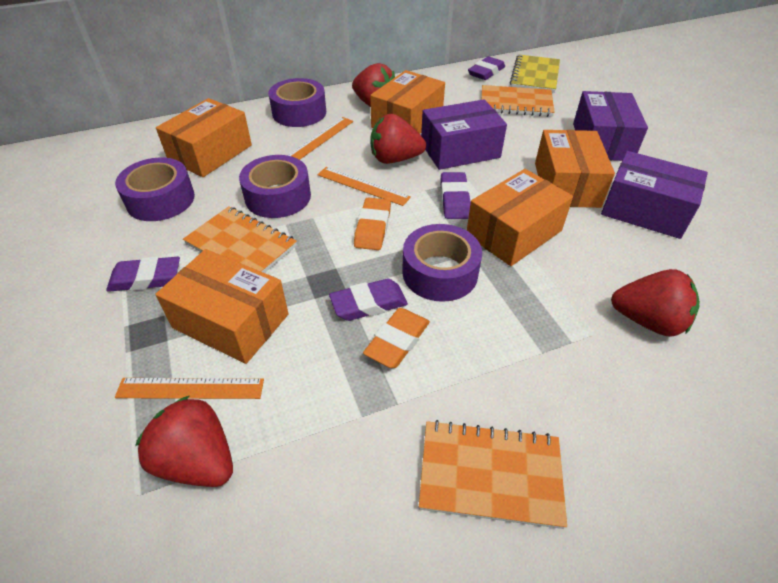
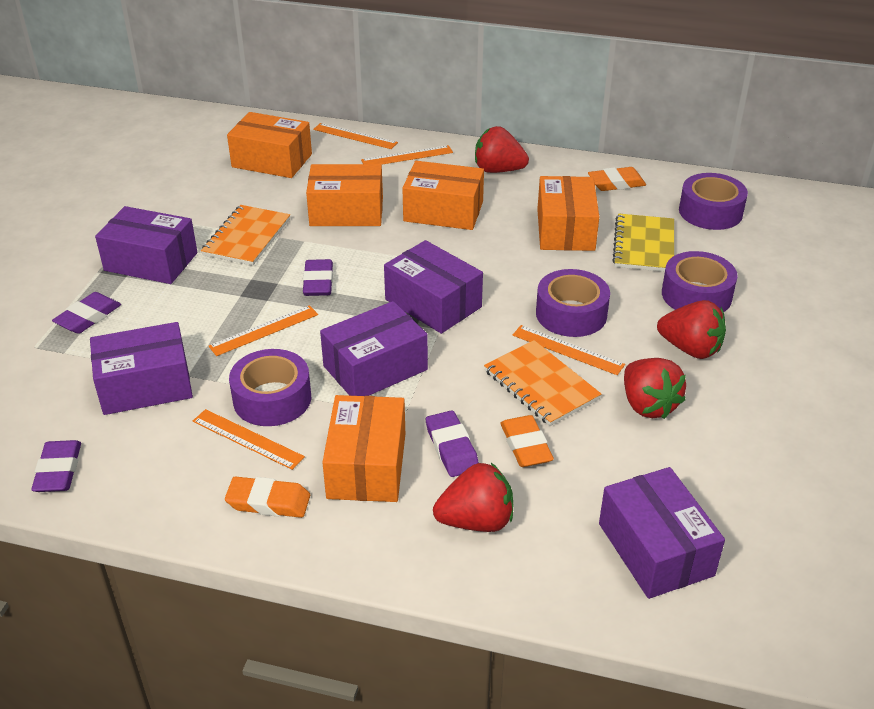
orange eraser: [354,198,391,250] [363,308,430,368] = 2 -> [225,477,310,518] [500,415,554,467] [588,167,646,191] = 3
orange notebook: [183,206,297,273] [419,420,567,529] [482,85,555,117] = 3 -> [201,205,290,266] [484,340,601,426] = 2
orange ruler: [115,378,264,399] [287,117,353,160] [317,167,411,206] = 3 -> [193,409,305,470] [208,305,318,356] [313,123,398,149] [361,145,453,165] [512,325,625,375] = 5
purple box: [421,99,507,170] [573,91,648,161] [601,151,708,239] = 3 -> [90,322,193,415] [95,206,197,284] [320,301,428,396] [384,240,483,334] [599,467,725,599] = 5

